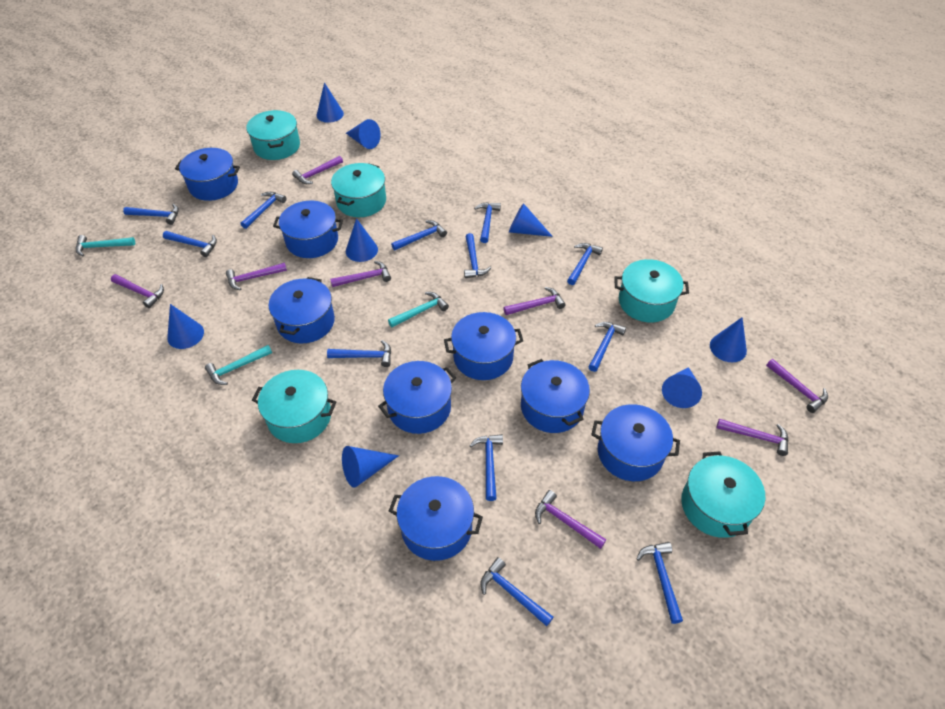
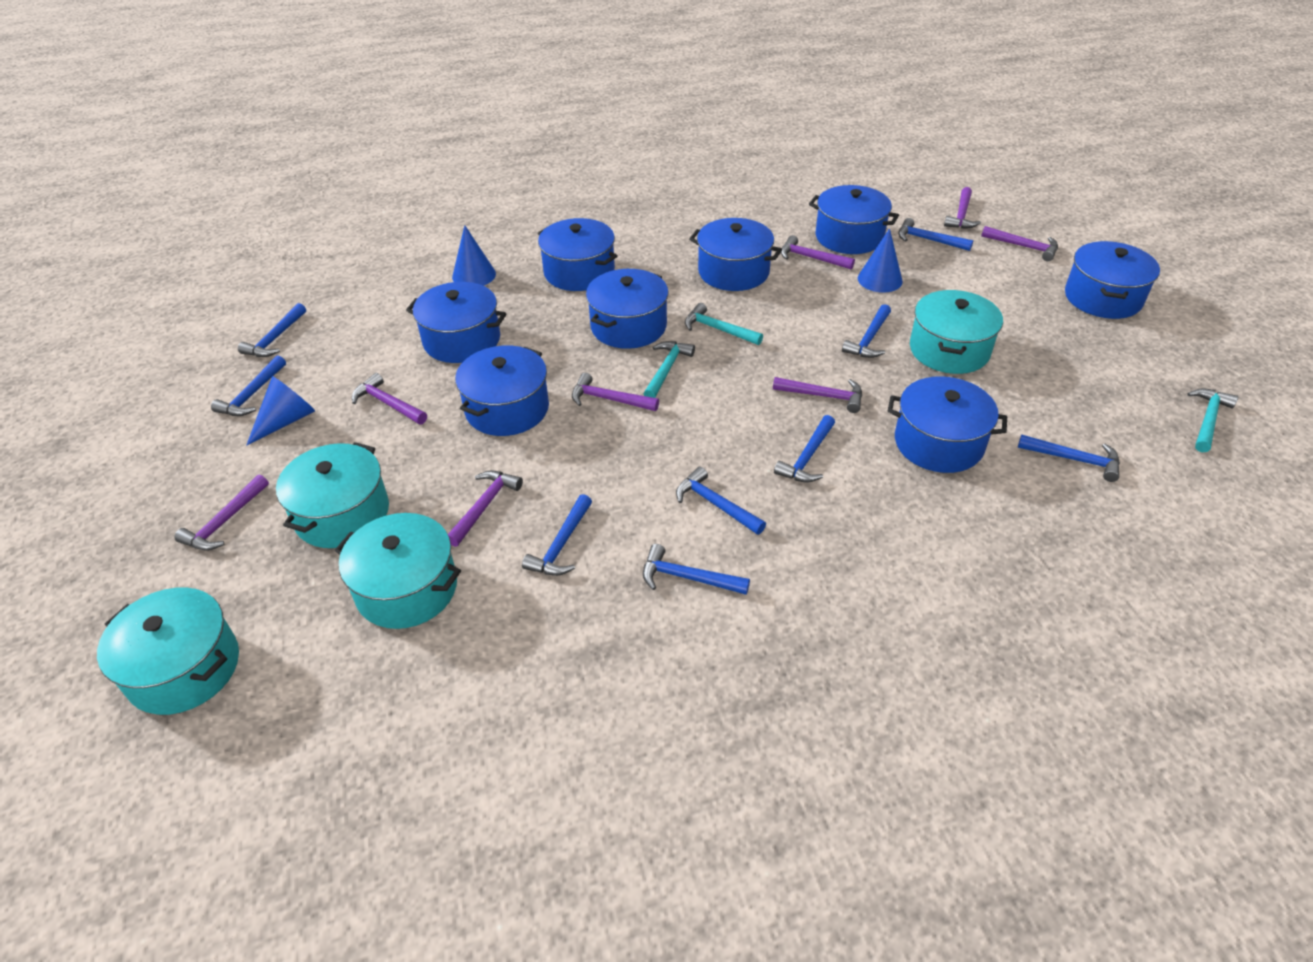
blue cone: [167,304,204,349] [317,82,344,123] [342,446,399,488] [346,119,380,149] [346,218,378,262] [509,203,553,237] [662,367,702,408] [710,317,747,362] = 8 -> [247,376,315,445] [452,225,496,286] [858,228,903,293] = 3
blue hammer: [123,204,179,225] [163,231,217,257] [241,192,287,229] [327,340,391,367] [391,220,447,250] [464,233,491,278] [469,434,503,501] [474,202,501,243] [481,557,553,626] [567,243,603,285] [588,322,626,372] [636,542,683,624] = 12 -> [211,355,286,416] [238,303,306,357] [522,494,592,576] [643,544,750,595] [676,467,766,535] [774,415,835,482] [842,304,891,358] [898,218,973,251] [1018,435,1120,482] = 9
turquoise pot: [246,110,300,160] [252,370,336,443] [331,163,386,217] [614,259,689,322] [681,451,765,538] = 5 -> [97,587,239,715] [276,442,389,548] [335,513,461,629] [910,290,1003,374] = 4

